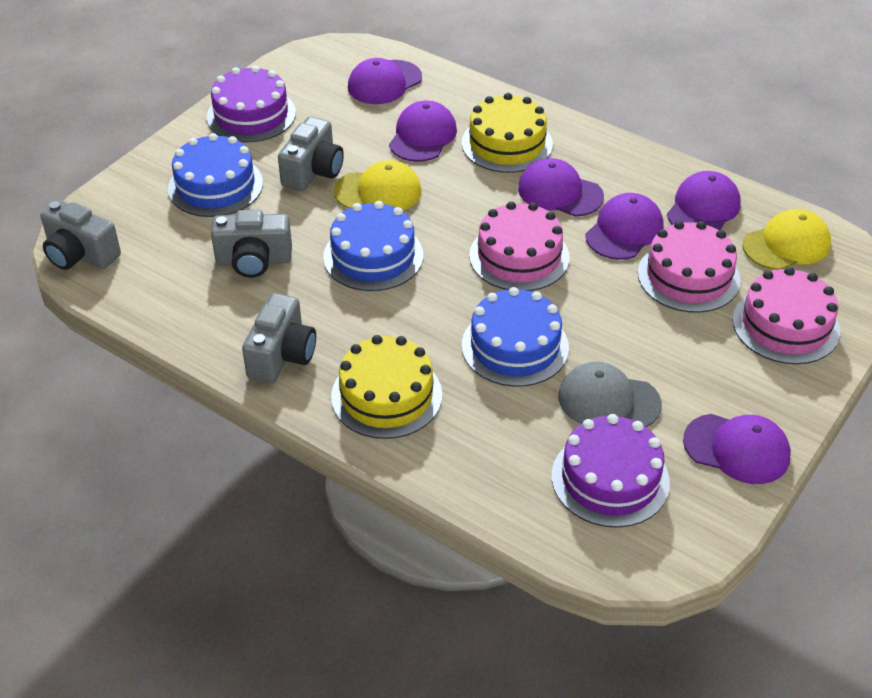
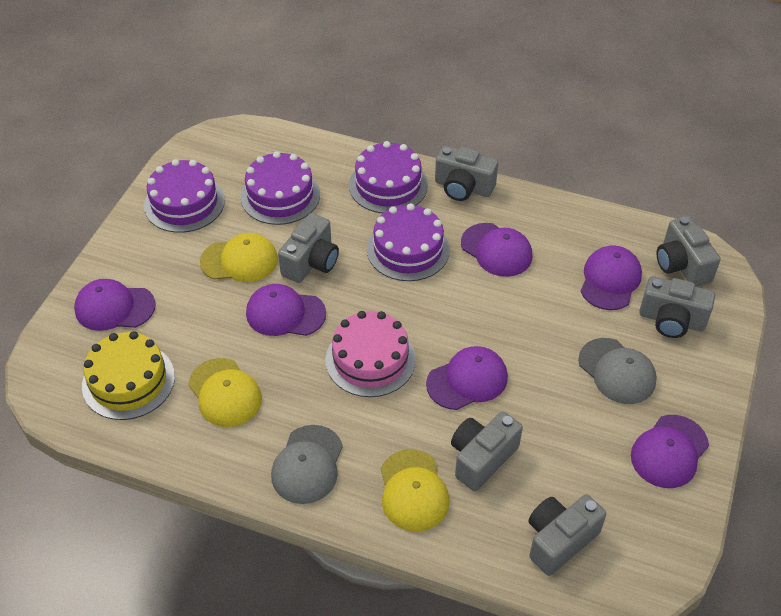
blue cake: [168,133,263,217] [323,201,423,291] [462,287,569,387] = 3 -> none = 0
grey camera: [40,199,121,270] [211,210,292,278] [242,293,316,383] [278,117,344,191] = 4 -> [278,213,339,283] [435,146,498,201] [451,411,523,491] [529,494,606,576] [639,276,715,338] [657,216,721,287] = 6
grey cap: [558,362,662,427] = 1 -> [271,425,343,504] [578,338,657,404] = 2
pink cake: [469,201,570,291] [638,221,741,313] [732,267,840,364] = 3 -> [325,311,416,397] = 1
purple cake: [206,65,296,142] [552,414,670,528] = 2 -> [144,159,225,233] [241,151,320,225] [349,141,428,213] [367,203,450,281] = 4
yellow cake: [331,335,442,439] [462,93,553,173] = 2 -> [82,331,175,420] = 1
yellow cap: [334,160,422,210] [742,209,831,270] = 2 -> [188,358,262,427] [200,233,278,282] [381,449,450,532] = 3

